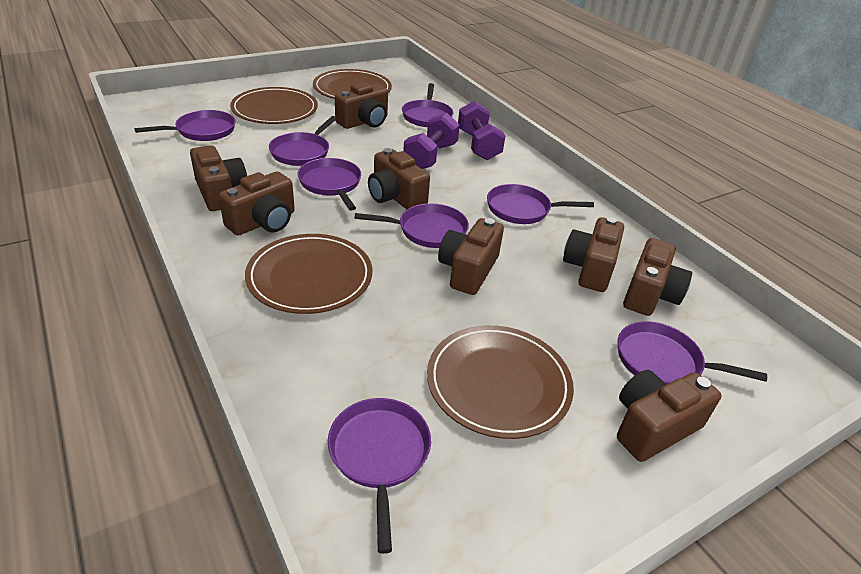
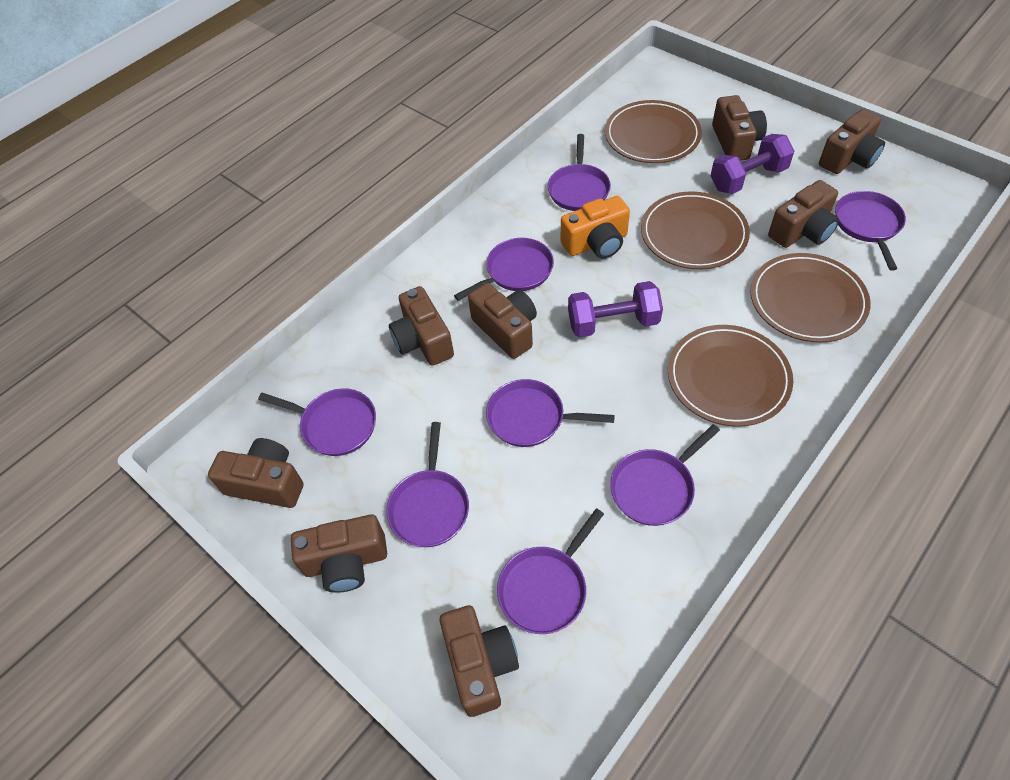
orange camera: none = 0 -> [561,196,630,259] = 1

